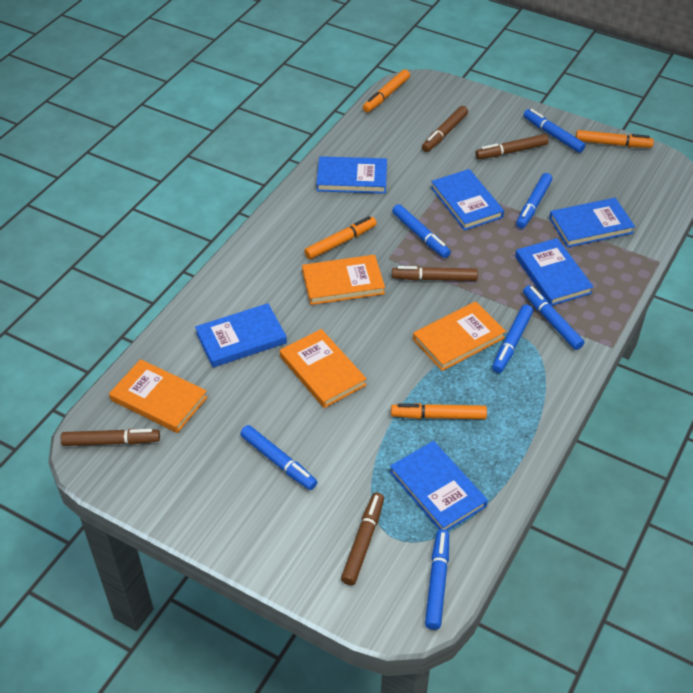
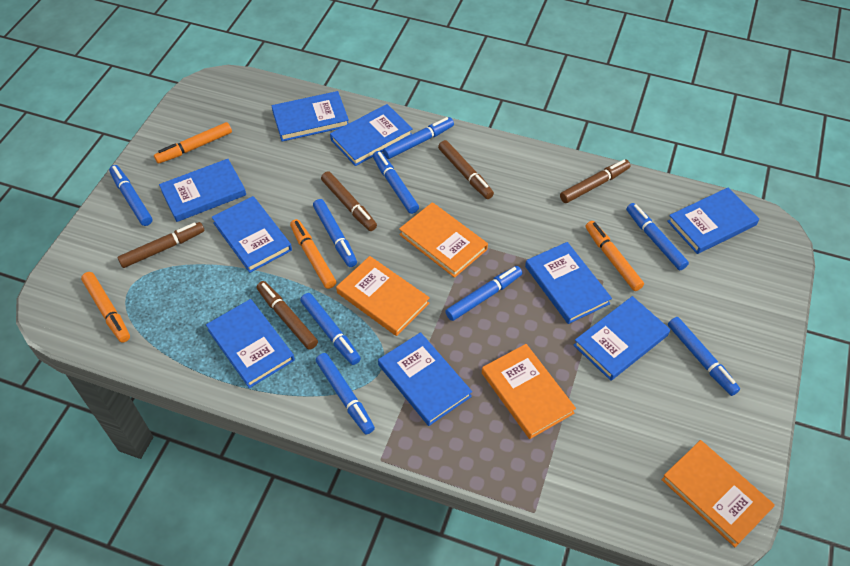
blue book: [195,303,287,367] [316,156,387,194] [390,441,488,531] [431,169,504,231] [515,238,594,306] [549,198,635,248] = 6 -> [159,159,246,222] [206,299,295,388] [212,196,292,273] [272,91,349,142] [330,104,413,166] [378,332,472,426] [525,242,612,324] [574,296,670,381] [667,188,759,254] = 9
blue marker: [240,425,317,490] [392,204,451,258] [425,529,449,630] [492,304,533,373] [516,173,553,229] [523,109,586,153] [523,285,584,350] = 7 -> [109,165,153,226] [300,293,361,365] [313,199,357,267] [316,353,375,435] [373,151,419,214] [383,117,454,159] [445,266,522,321] [626,203,689,270] [668,317,740,396] = 9

